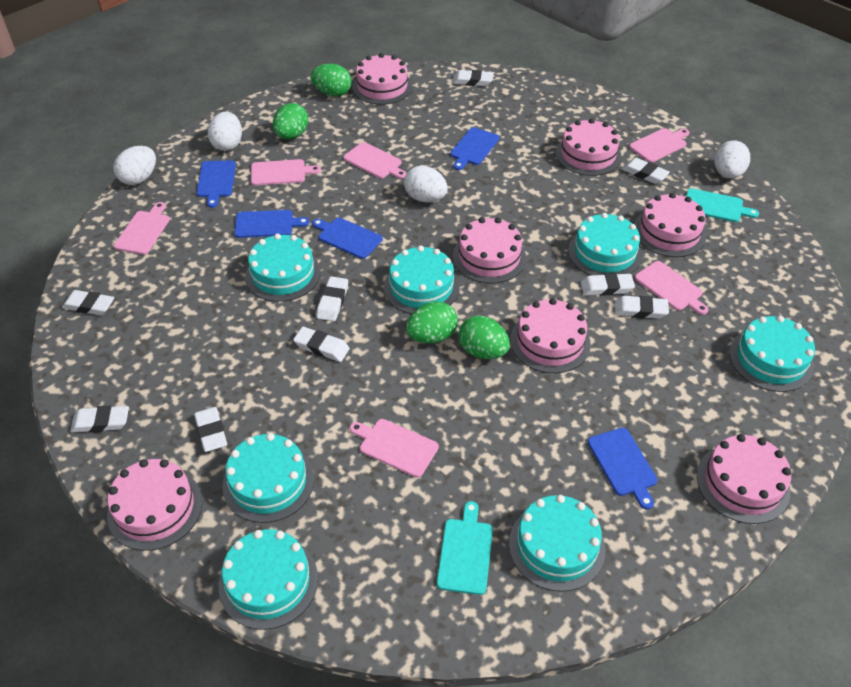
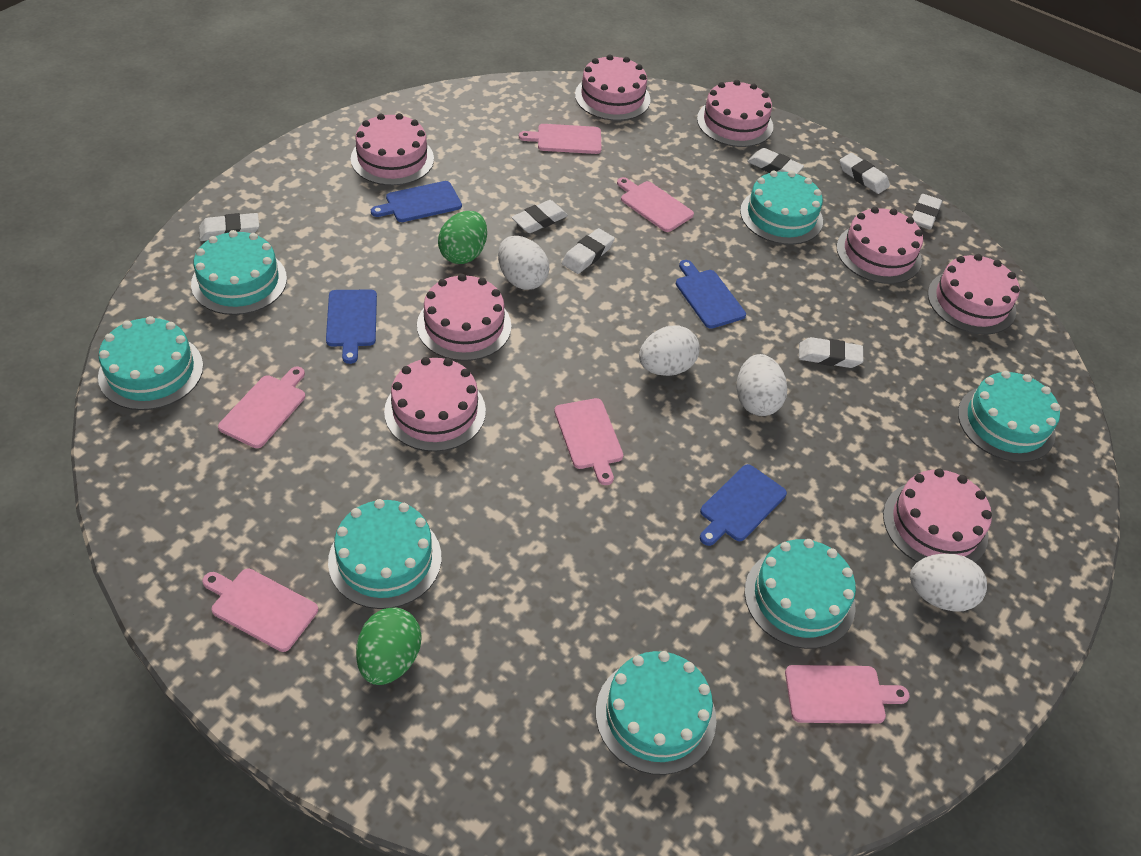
blue cutting board: [197,160,236,208] [234,210,310,238] [312,218,383,259] [450,127,500,170] [588,428,658,510] = 5 -> [326,290,377,364] [371,181,462,222] [676,260,746,329] [700,464,787,546] = 4
green egg: [273,103,308,139] [311,63,352,97] [406,301,458,344] [458,315,510,359] = 4 -> [356,607,421,685] [438,211,487,264] = 2
pink cake: [107,459,202,551] [352,53,413,105] [453,218,526,283] [510,298,591,373] [556,118,622,176] [634,193,706,257] [697,434,791,524] = 7 -> [351,113,434,186] [384,357,486,452] [417,274,511,361] [575,54,651,121] [697,80,773,147] [837,207,923,284] [883,468,992,562] [928,254,1020,335] = 8
turquoise cutting board: [437,501,493,595] [686,188,759,222] = 2 -> none = 0
white eraser: [62,290,114,315] [70,406,129,433] [194,407,227,452] [293,327,350,362] [316,276,348,321] [453,70,494,86] [581,273,635,296] [615,296,669,319] [622,158,670,184] = 9 -> [199,213,259,241] [511,200,568,233] [562,228,615,274] [747,148,804,174] [799,337,863,368] [840,153,890,194] [912,194,942,230] = 7

